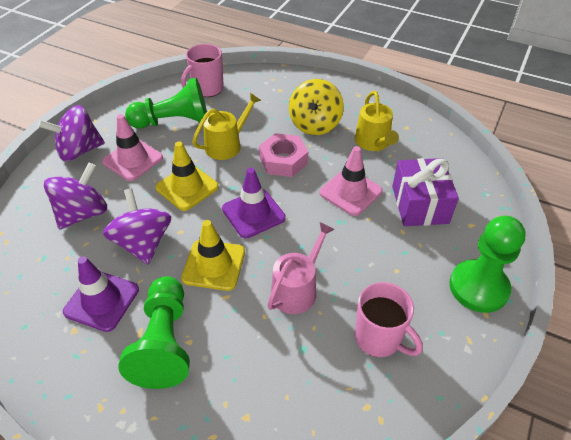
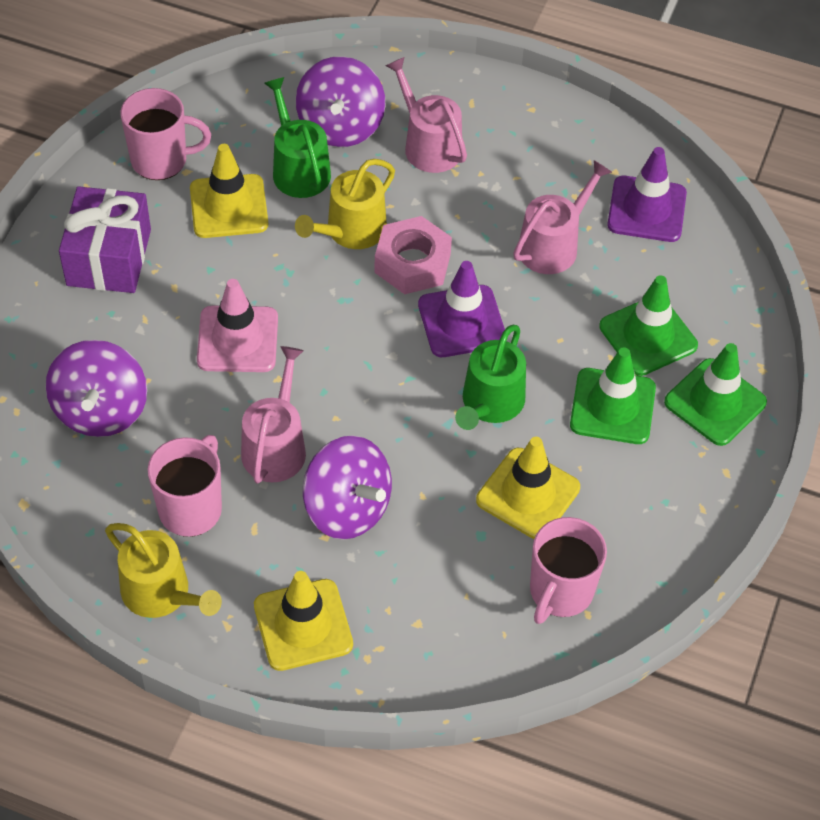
green pawn: [118,276,190,389] [125,78,207,129] [449,216,526,313] = 3 -> none = 0
green traffic cone: none = 0 -> [570,347,656,444] [599,275,698,376] [664,343,767,446] = 3
green watering can: none = 0 -> [264,77,331,198] [455,325,526,430] = 2
pink mug: [181,44,224,97] [355,282,423,357] = 2 -> [120,88,211,180] [148,435,222,537] [530,517,607,624] = 3
pink traffic cone: [102,114,163,181] [319,146,383,216] = 2 -> [197,279,278,372] = 1
pink watering can: [267,222,335,314] = 1 -> [241,346,306,484] [386,57,467,173] [513,160,612,274] = 3
yellow spinning top: [289,79,344,135] = 1 -> none = 0
yellow traffic cone: [155,141,219,211] [181,220,245,291] = 2 -> [190,144,268,238] [254,571,353,671] [476,437,580,539] = 3

